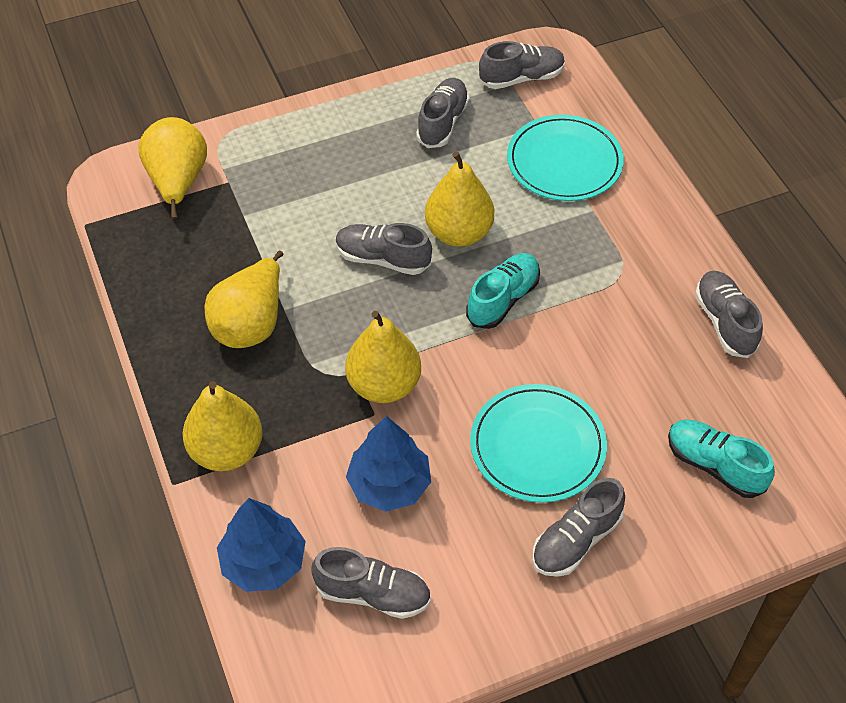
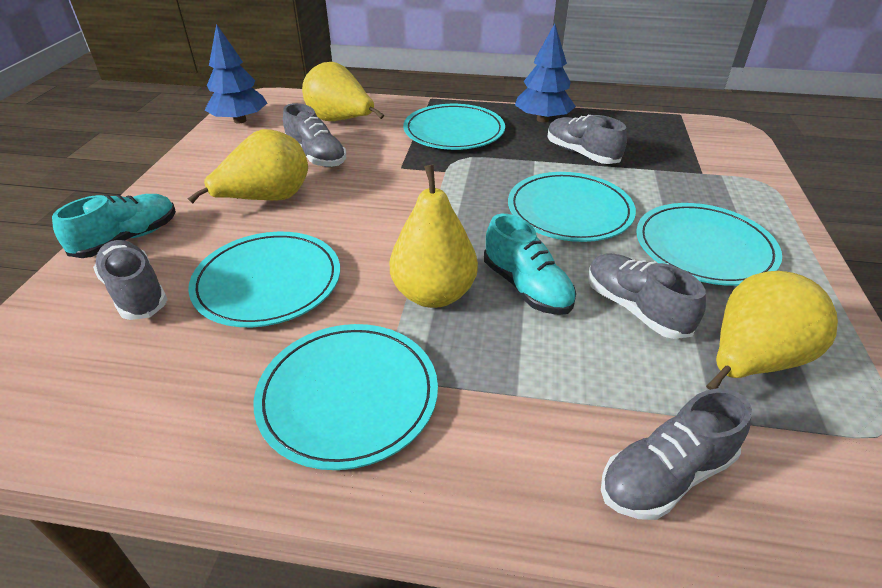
grey shoe: [312,547,431,619] [336,223,432,275] [416,78,470,148] [479,41,565,89] [532,478,625,577] [695,271,763,358] = 6 -> [93,240,168,320] [283,103,346,167] [548,115,627,164] [588,253,706,339] [601,389,752,520] = 5
turquoise plate: [470,384,607,503] [507,115,624,201] = 2 -> [188,232,340,327] [253,324,438,470] [403,104,505,150] [508,172,636,242] [636,203,782,286] = 5
yellow pear: [138,117,207,219] [183,381,263,471] [204,251,283,348] [345,311,421,403] [425,151,494,247] = 5 -> [187,129,308,203] [302,62,384,121] [390,165,478,308] [706,271,838,390] = 4

